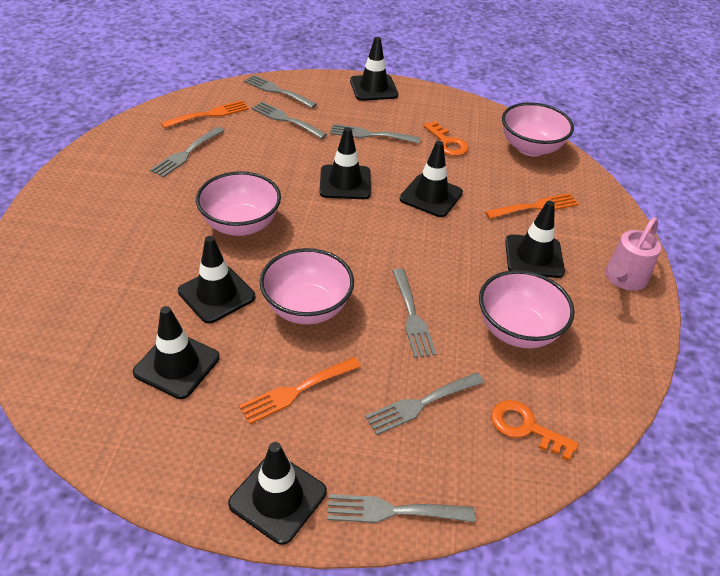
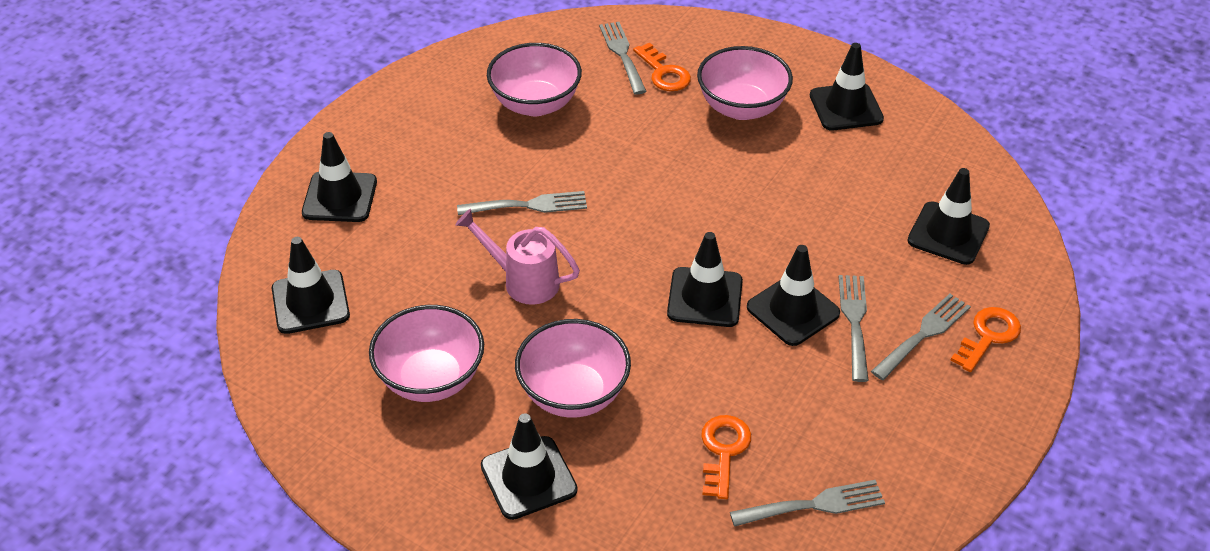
grey fork: [150,127,225,177] [244,75,317,108] [252,101,327,139] [327,494,475,523] [330,124,421,144] [365,372,485,435] [393,269,436,358] = 7 -> [457,191,587,215] [599,22,647,94] [730,480,885,527] [839,275,869,382] [871,294,971,380] = 5
orange fork: [161,100,249,128] [239,357,361,424] [485,193,579,219] = 3 -> none = 0
orange key: [424,121,469,156] [491,400,579,461] = 2 -> [633,43,691,91] [701,415,751,499] [950,307,1021,372] = 3

